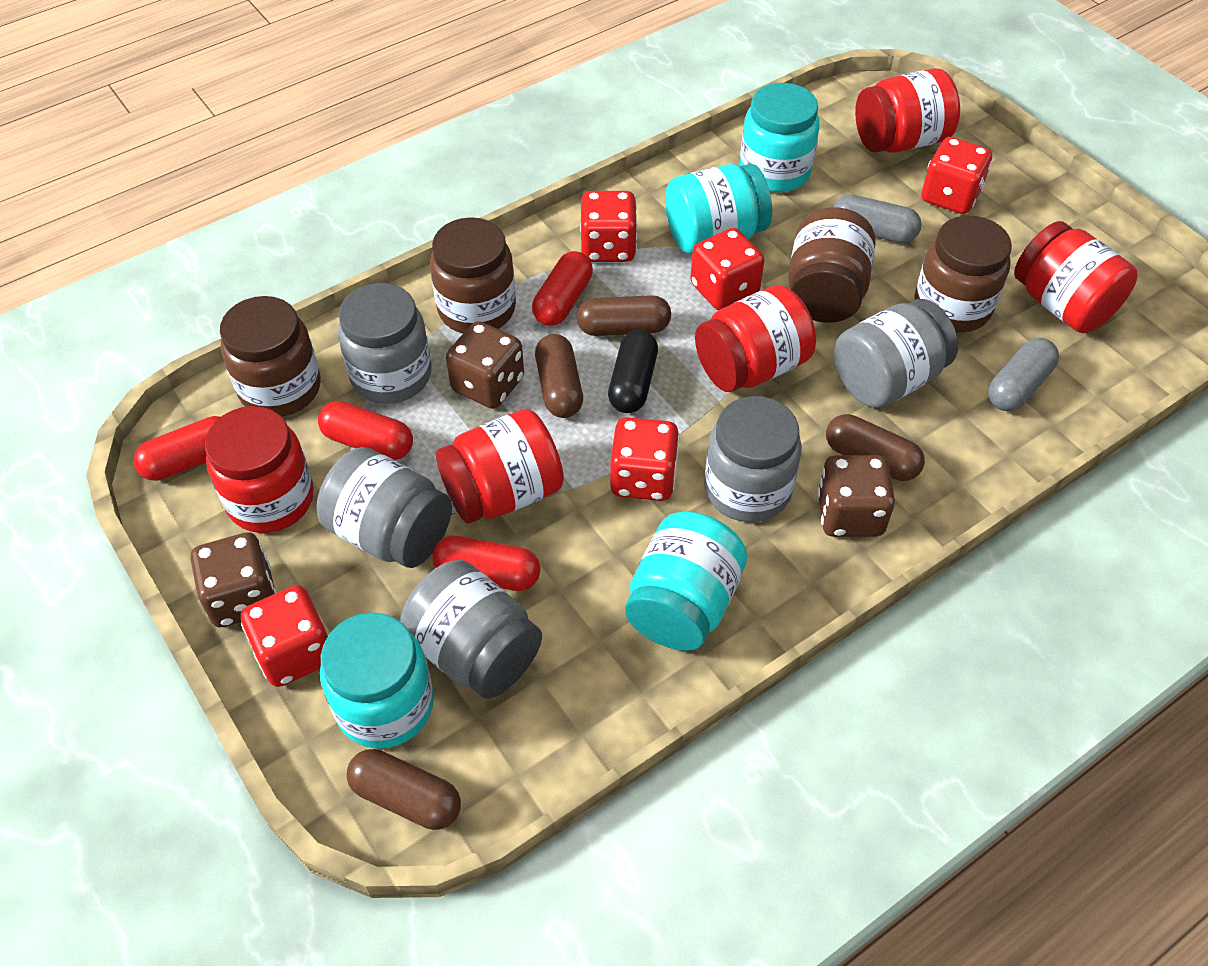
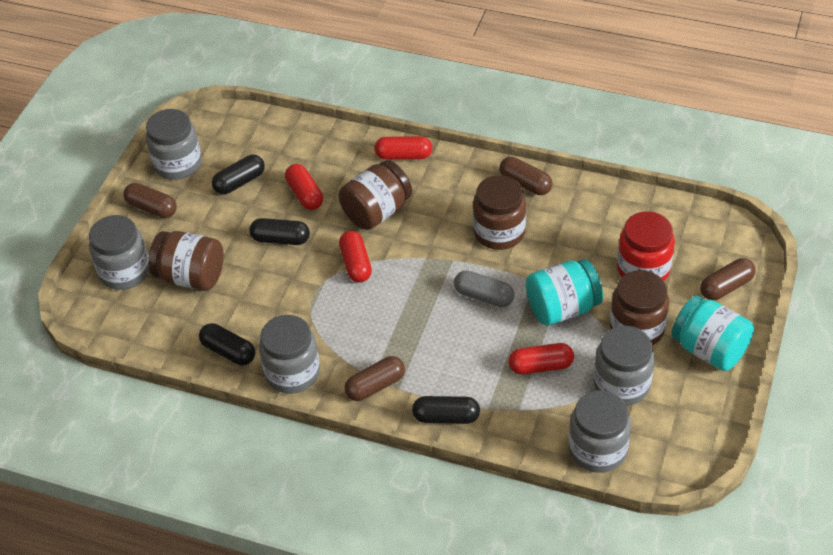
black capsule: [608,330,658,413] = 1 -> [199,323,255,365] [212,154,265,195] [249,218,310,245] [412,396,480,424] = 4
brown dice: [191,532,277,627] [446,321,524,409] [817,455,895,537] = 3 -> none = 0
grey capsule: [834,195,922,243] [988,338,1059,411] = 2 -> [454,270,514,307] = 1
red dice: [241,585,328,687] [580,191,638,262] [610,417,679,501] [690,228,764,310] [921,137,992,214] = 5 -> none = 0
red jar: [205,406,314,533] [436,409,564,524] [695,285,816,392] [855,68,960,153] [1014,221,1137,333] = 5 -> [617,211,675,281] = 1
turquoise jar: [320,613,434,748] [625,511,747,651] [665,164,772,254] [740,83,820,193] = 4 -> [526,259,603,326] [671,295,754,371] = 2

